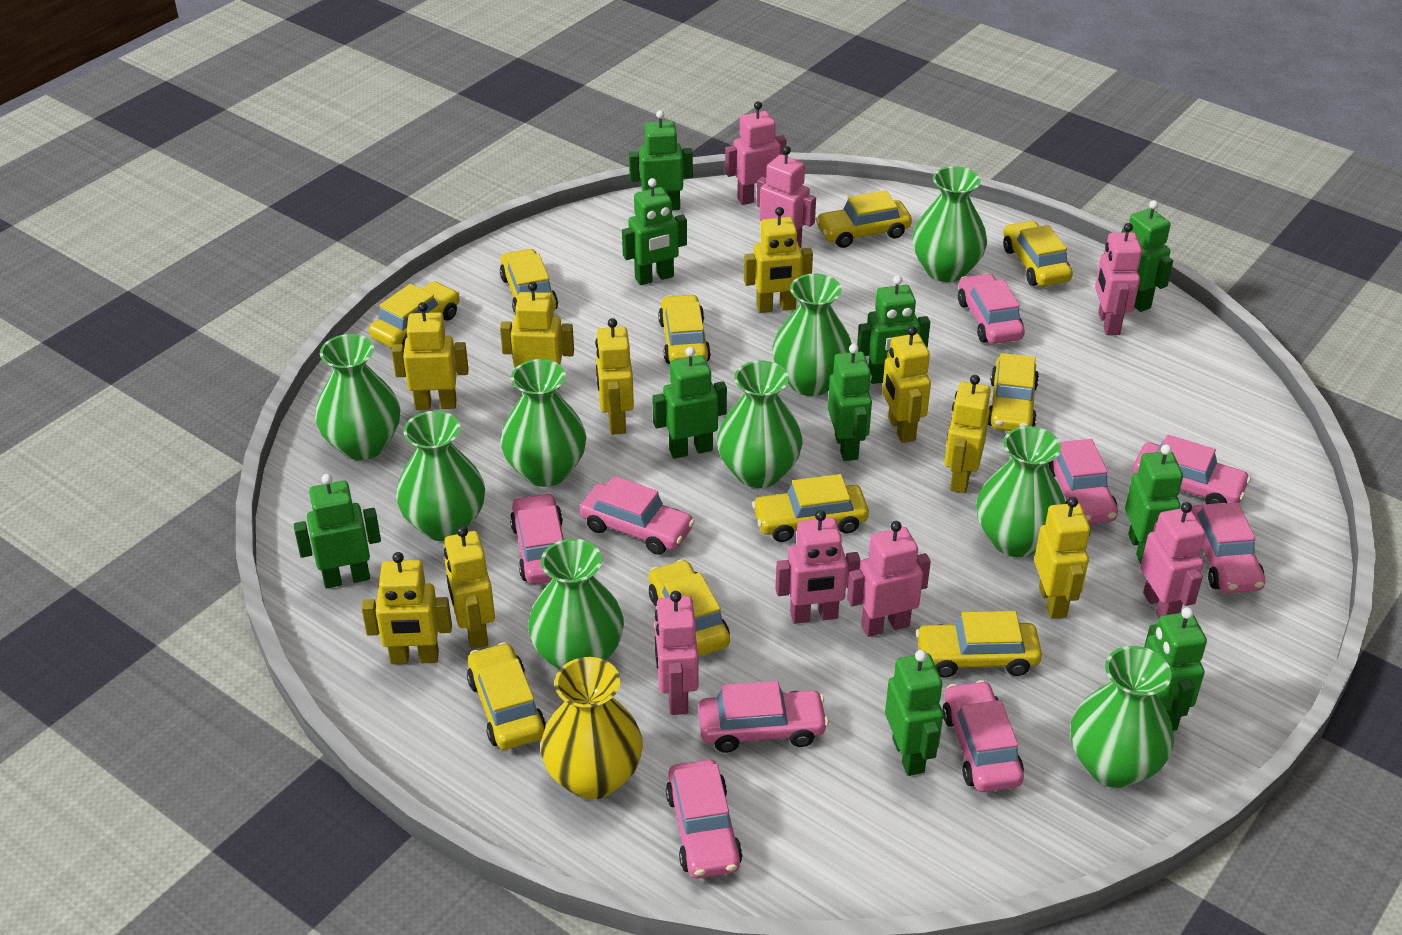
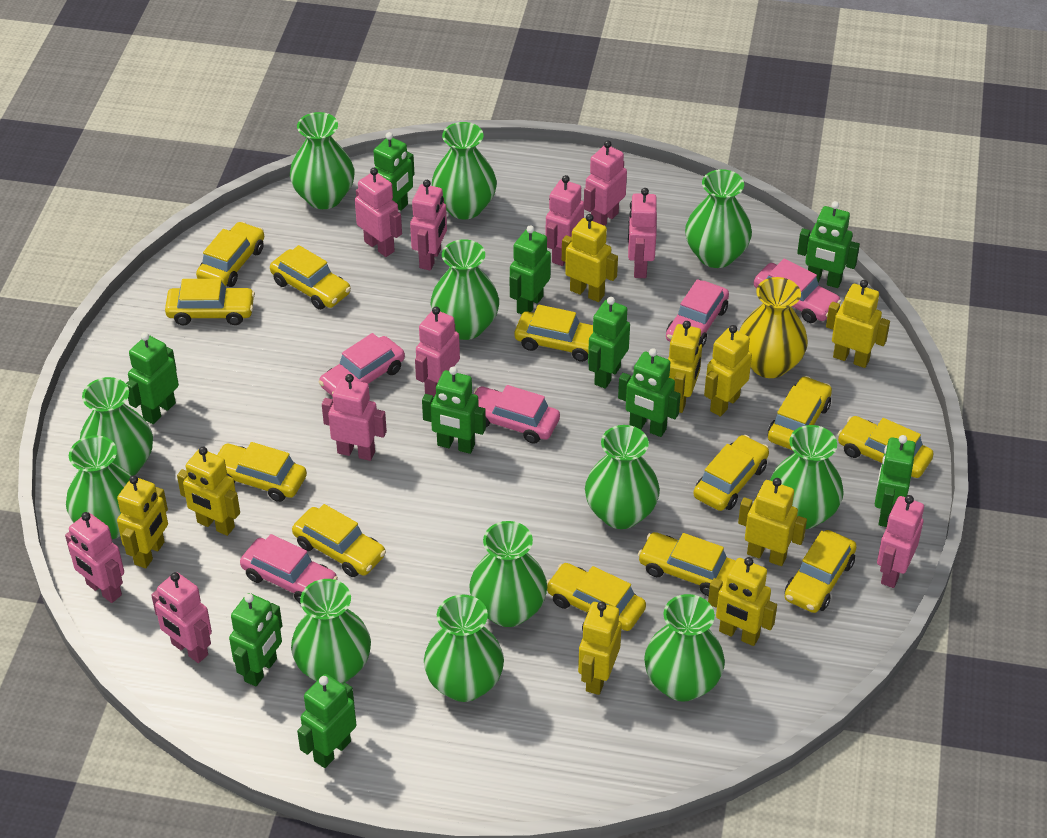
green vase: [315,334,400,460] [396,411,485,541] [500,359,586,487] [528,539,624,670] [717,361,803,488] [772,273,852,396] [912,166,987,282] [976,426,1065,557] [1071,646,1174,788] = 9 -> [66,435,131,539] [80,377,153,476] [290,112,354,209] [291,579,371,684] [424,595,504,702] [431,239,499,340] [432,122,497,219] [469,521,547,627] [585,425,660,529] [644,594,725,702] [685,169,752,268] [770,425,844,529] = 12
pink car: [510,493,564,584] [579,476,695,555] [666,760,743,879] [698,681,829,753] [942,680,1024,792] [958,273,1025,344] [1047,439,1118,524] [1133,435,1251,504] [1191,503,1265,593] = 9 -> [240,534,338,604] [319,333,405,396] [474,385,560,444] [666,279,729,347] [754,259,841,323] = 5
pink robot: [654,591,698,715] [725,101,786,205] [757,146,816,248] [775,510,860,624] [847,521,931,637] [1095,223,1142,335] [1140,502,1205,618] = 7 -> [65,512,124,603] [151,572,212,663] [322,374,387,461] [355,168,402,257] [410,180,447,270] [415,307,460,397] [546,175,584,266] [584,140,627,226] [628,188,657,278] [877,495,924,588] = 10
yellow car: [369,281,460,348] [467,642,546,750] [500,249,558,314] [649,559,730,657] [658,294,711,364] [752,474,869,542] [816,190,912,248] [916,611,1042,678] [988,353,1039,431] [1003,221,1073,286] = 10 -> [165,279,255,325] [196,222,264,287] [217,442,307,502] [270,245,351,310] [292,504,386,577] [515,305,593,362] [547,563,646,631] [638,532,735,596] [693,435,769,511] [768,376,832,450] [785,530,857,613] [837,416,934,478] = 12

